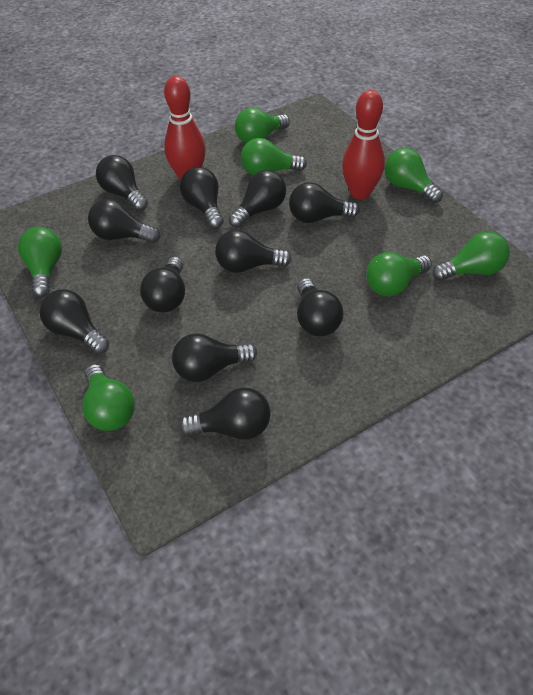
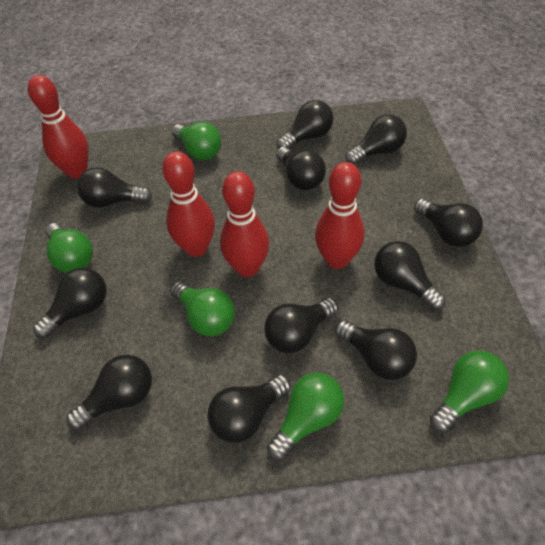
green light bulb: [18,227,62,297] [82,364,135,431] [235,107,290,143] [241,138,307,176] [366,252,432,296] [384,148,443,203] [432,231,510,281] = 7 -> [46,223,93,273] [170,281,235,336] [171,122,221,160] [267,373,344,460] [429,351,509,432] = 5
red bowling pin: [164,76,206,181] [342,90,385,199] = 2 -> [28,75,89,179] [162,151,215,257] [220,171,269,277] [315,162,365,269] = 4

